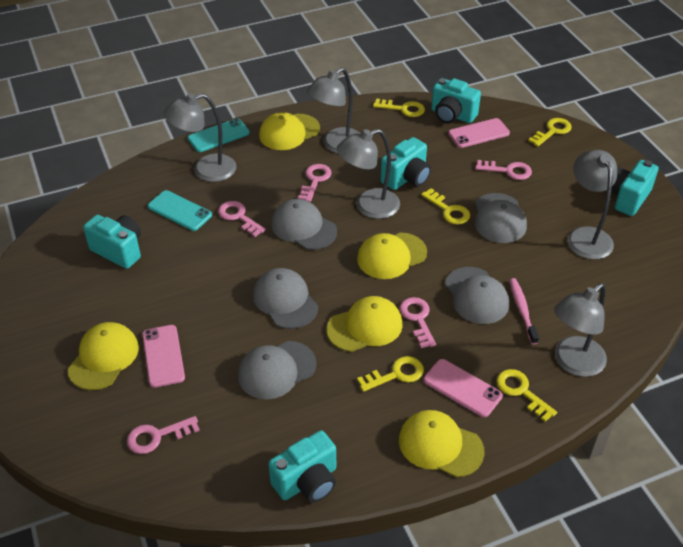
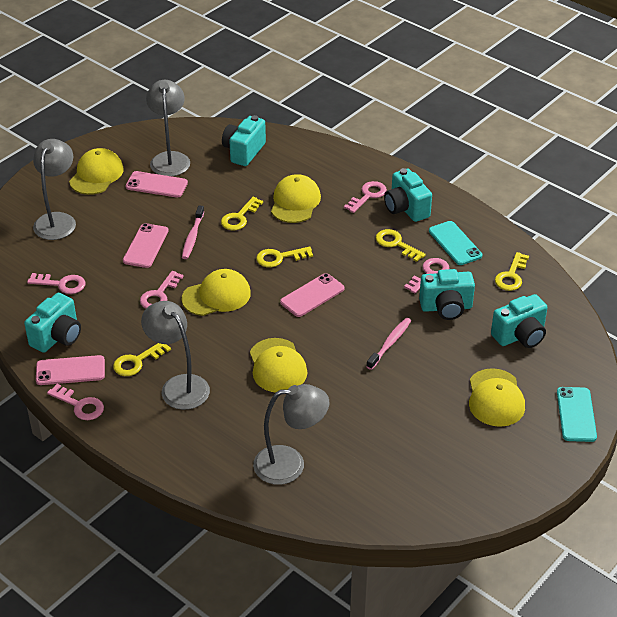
grey cap: [238,341,317,399] [253,268,318,329] [271,199,337,250] [445,267,509,324] [475,193,527,243] = 5 -> none = 0
grey lamp: [164,93,237,182] [307,67,361,153] [336,129,400,219] [554,283,607,377] [567,150,617,259] = 5 -> [33,139,76,240] [141,301,210,410] [146,80,190,176] [253,384,329,485] = 4
pink phone: [142,325,185,388] [424,359,503,417] [448,118,510,148] = 3 -> [36,355,105,385] [123,223,169,268] [126,171,188,198] [280,273,345,317] = 4
pink toothbrush: [509,278,539,345] = 1 -> [182,205,204,259] [366,318,411,370] = 2

